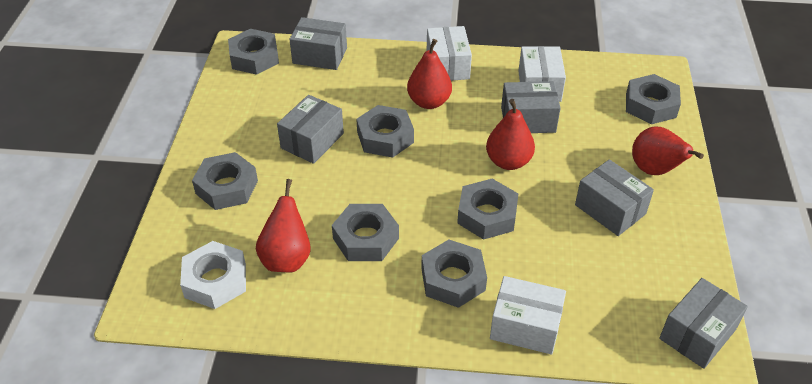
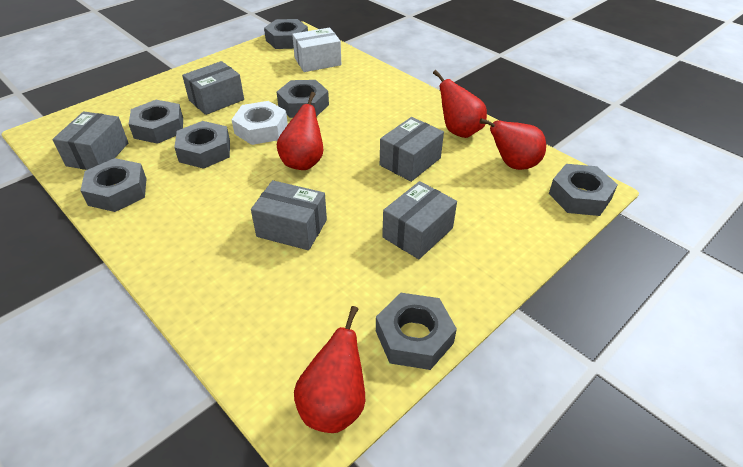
white box: [427,26,472,81] [490,276,566,355] [518,46,566,102] = 3 -> [292,28,341,72] = 1

